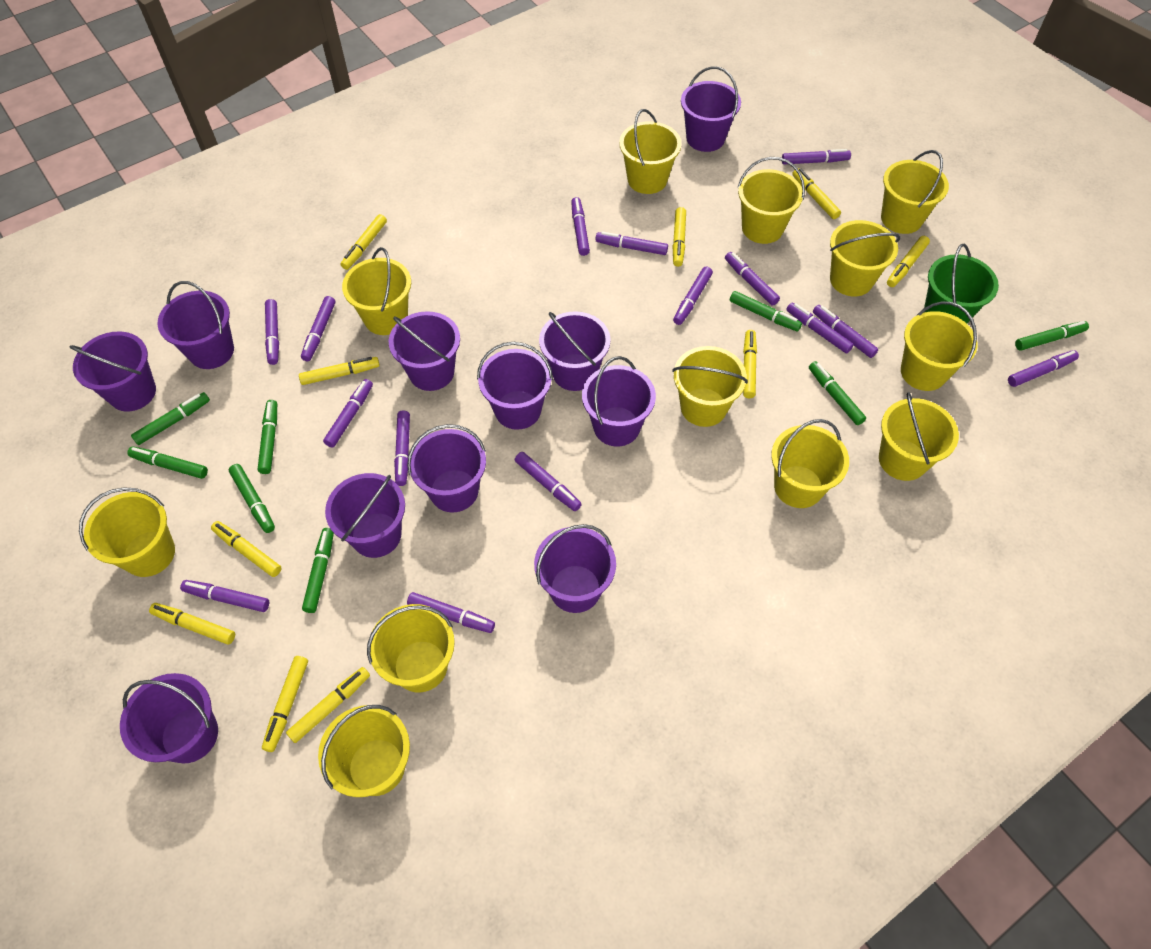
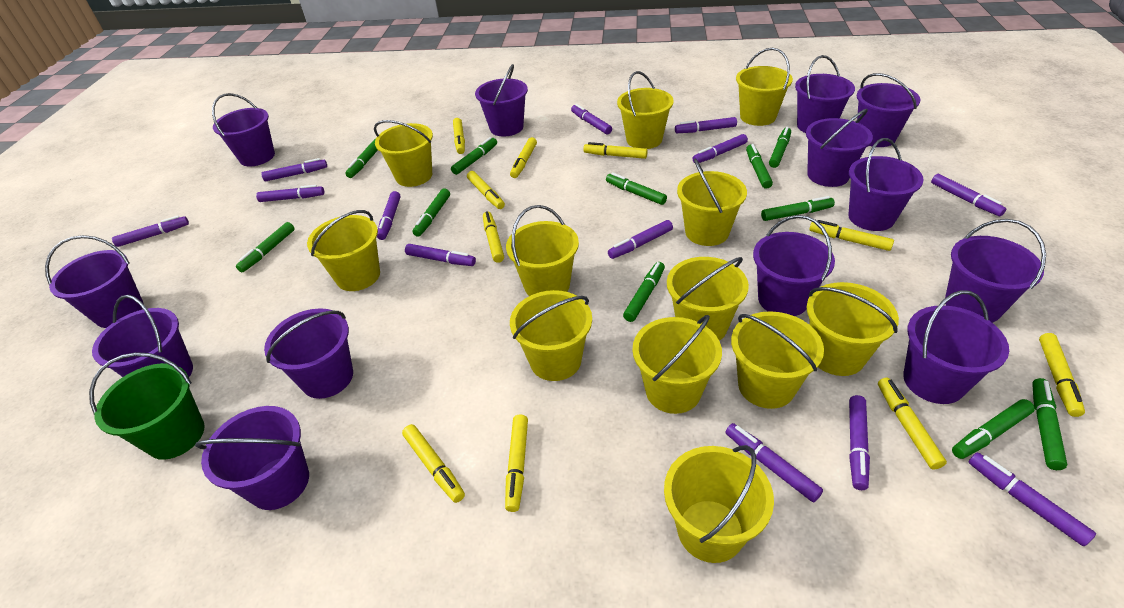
green marker: [127,447,208,479] [131,392,210,445] [229,464,275,533] [258,400,277,474] [302,528,334,613] [730,291,802,331] [809,361,866,425] [1015,321,1089,351] = 8 -> [236,222,295,272] [345,139,378,178] [413,188,450,237] [451,137,497,175] [606,172,667,205] [623,262,665,322] [746,144,773,189] [761,196,835,221] [769,127,791,168] [952,399,1035,459] [1032,378,1068,470] = 11
purple bucket: [70,331,156,412] [120,673,218,763] [157,281,234,369] [325,473,405,558] [389,311,460,391] [407,424,486,512] [477,342,553,430] [534,524,616,613] [539,311,611,391] [582,356,656,446] [681,66,741,152] = 11 -> [45,235,143,328] [92,295,193,377] [195,406,309,510] [212,93,275,167] [264,308,353,399] [475,64,528,136] [753,215,835,316] [795,55,855,133] [806,109,873,187] [848,138,923,231] [857,73,920,147] [903,290,1009,404] [945,219,1046,323] = 13
purple marker: [180,580,269,612] [265,299,279,365] [301,296,335,361] [323,379,373,447] [394,411,410,486] [407,592,495,633] [515,452,582,511] [571,197,590,256] [595,231,668,255] [673,266,713,325] [725,252,780,306] [782,149,851,165] [786,303,854,353] [813,305,878,358] [1008,350,1079,387] = 15 -> [112,215,189,247] [256,185,324,202] [261,158,327,181] [377,191,401,240] [405,244,476,266] [571,104,612,134] [608,220,673,259] [675,117,737,133] [693,134,748,163] [726,423,823,502] [849,395,870,490] [931,174,1006,216] [969,452,1096,546] = 13

